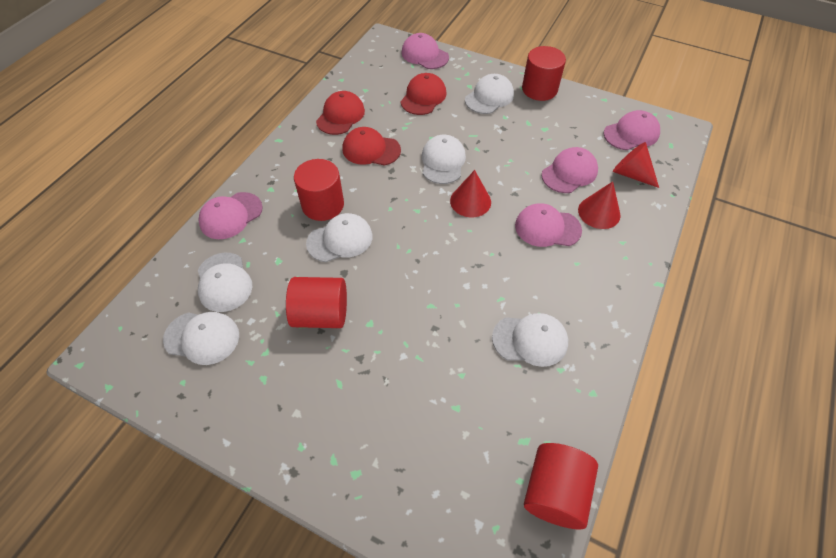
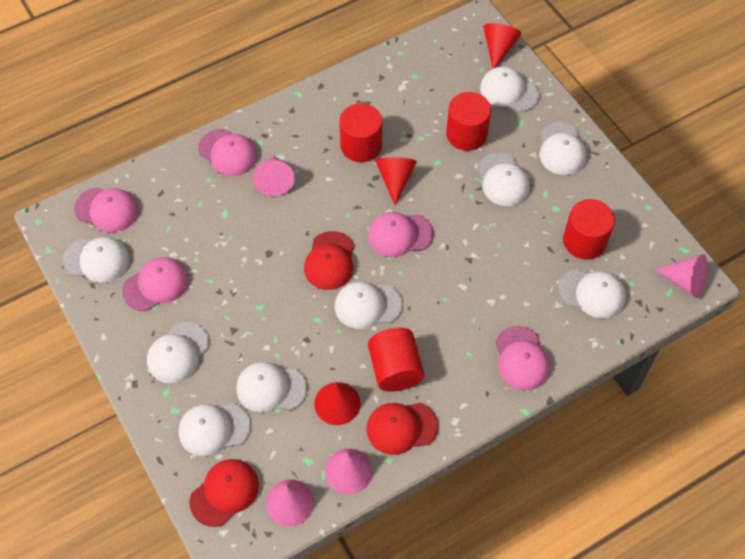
pink cone: none = 0 -> [253,156,295,196] [266,479,314,527] [325,449,373,494] [654,254,708,298] = 4
white cap: [163,312,239,365] [198,253,252,312] [306,213,373,262] [422,135,466,184] [465,74,514,114] [492,313,568,367] = 6 -> [62,237,130,283] [147,322,209,384] [179,403,251,457] [237,362,307,412] [335,282,403,329] [477,153,530,206] [480,66,540,112] [540,122,586,175] [558,269,626,318] = 9

